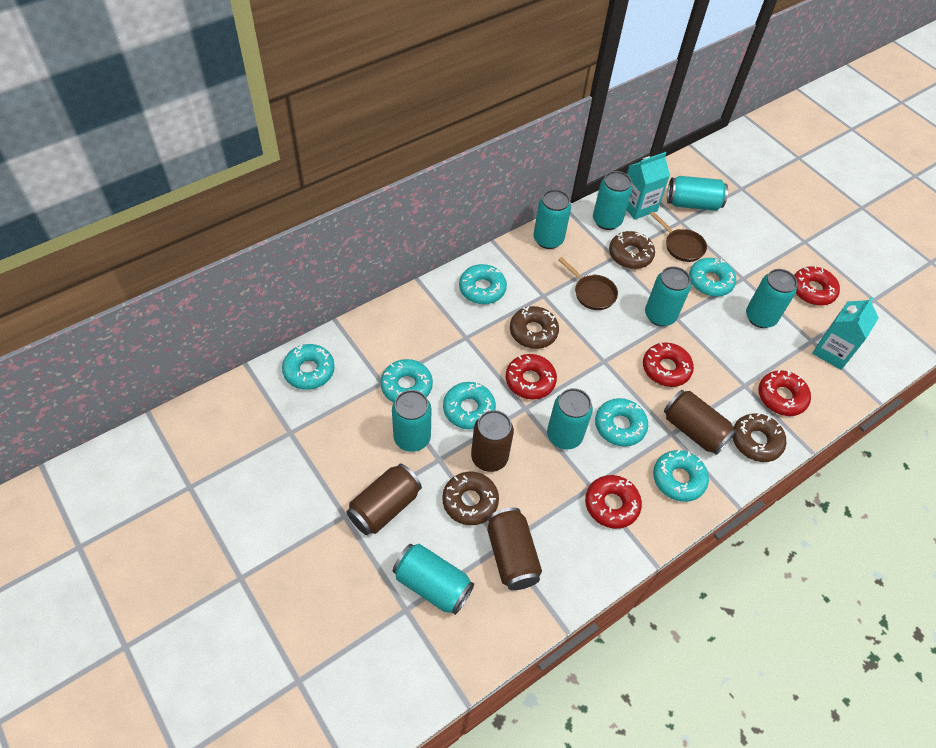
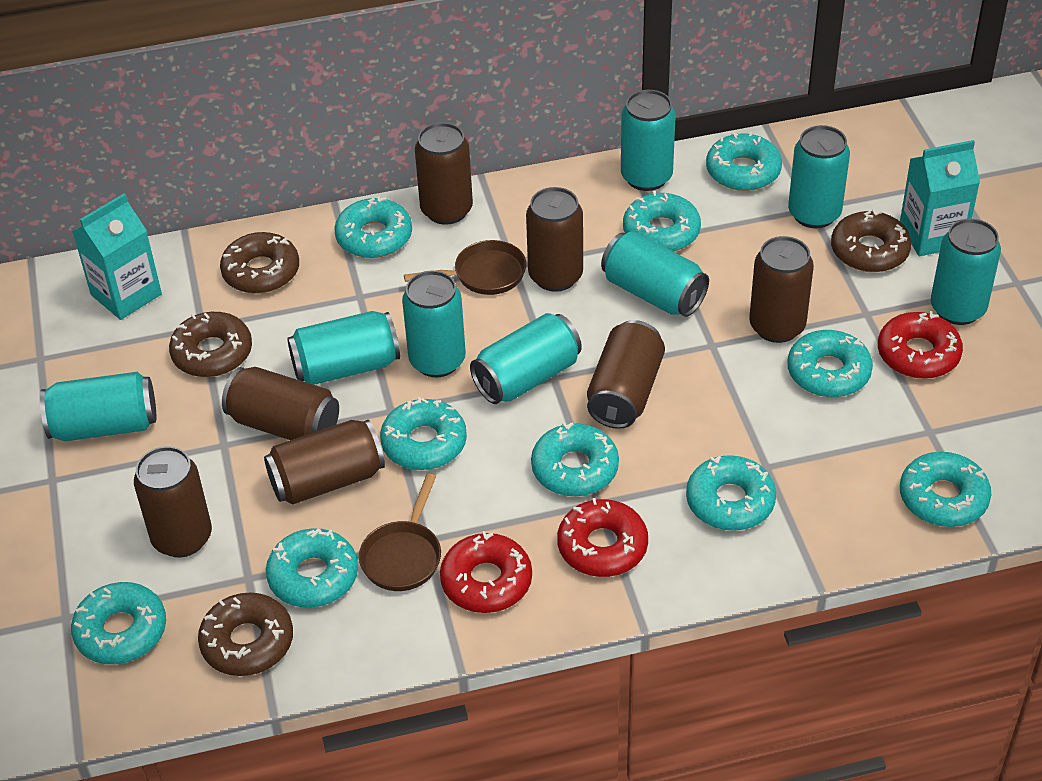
brown can: [347,464,422,535] [471,410,514,472] [487,508,542,590] [664,390,737,455] = 4 -> [134,446,212,557] [222,367,339,440] [264,420,385,505] [415,122,473,225] [526,187,583,292] [587,320,665,429] [749,236,814,343] = 7
red donut: [506,354,557,399] [585,475,642,529] [643,342,694,387] [758,370,811,416] [794,265,840,305] = 5 -> [440,531,532,613] [557,498,648,577] [878,311,963,379] = 3
turquoise donut: [282,344,335,390] [380,359,433,403] [443,382,496,429] [459,264,507,304] [595,398,648,447] [653,450,709,502] [689,258,736,297] = 7 -> [71,582,166,664] [266,528,358,608] [334,196,412,258] [380,397,467,470] [531,422,619,496] [623,191,701,251] [686,455,776,531] [706,132,782,191] [787,330,873,397] [900,452,991,527] = 10

